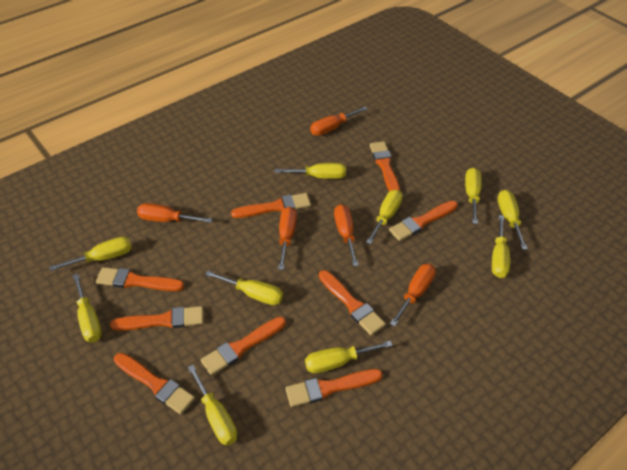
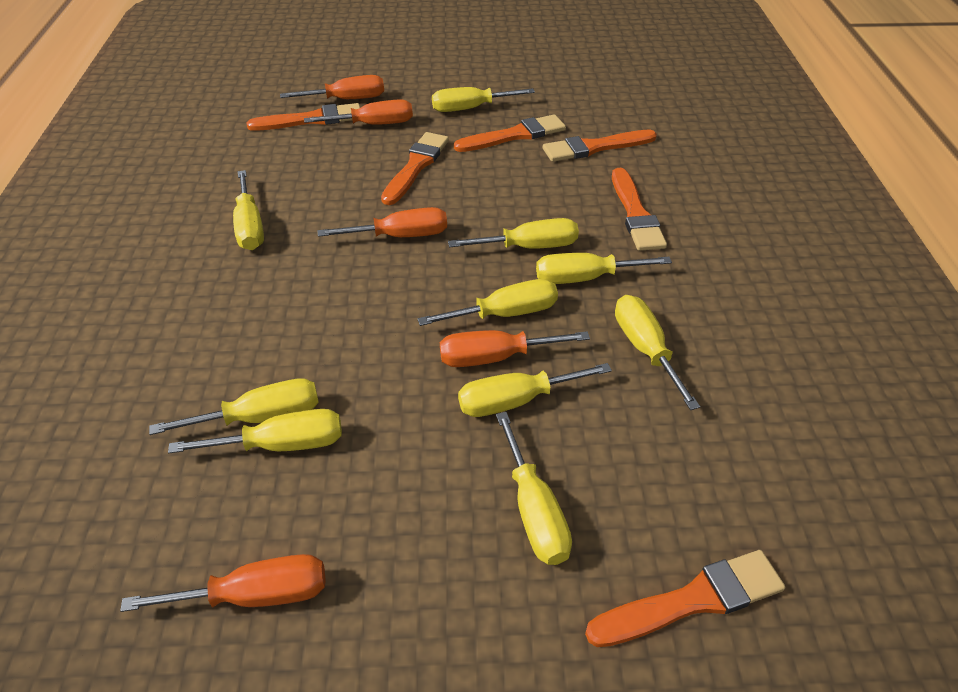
orange brush: [96,267,184,291] [110,306,203,331] [114,353,195,414] [201,317,286,375] [231,193,311,218] [285,369,383,407] [319,270,386,335] [370,141,400,191] [389,201,458,241] = 9 -> [247,103,360,131] [381,132,449,205] [454,114,566,152] [543,130,657,162] [585,550,785,647] [612,168,667,251] = 6

